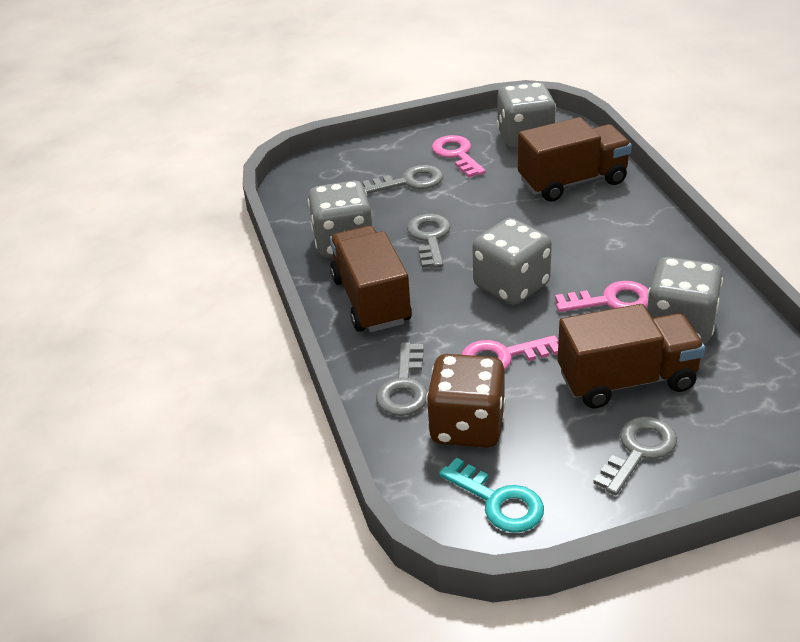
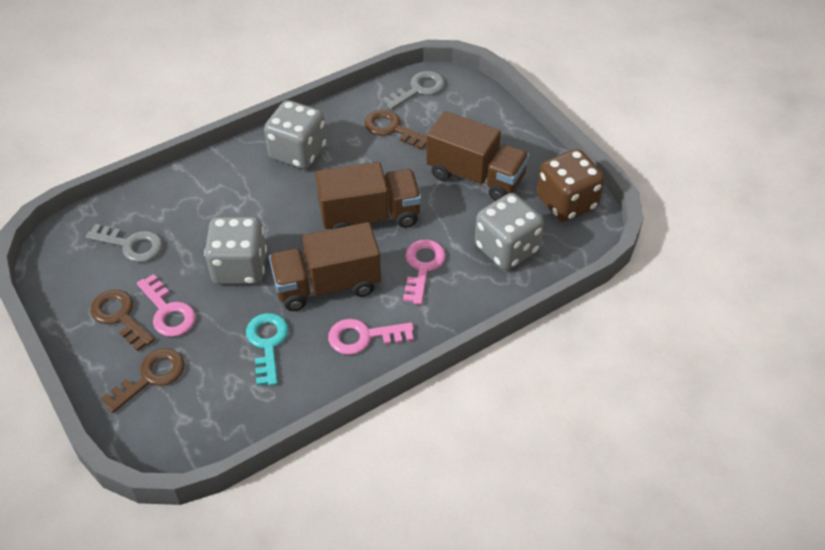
brown key: none = 0 -> [91,290,155,351] [101,348,185,413] [365,110,427,150] = 3
grey dice: [308,181,372,258] [472,218,552,305] [497,82,556,149] [647,257,723,344] = 4 -> [204,217,267,284] [264,100,327,169] [475,193,544,270] = 3
grey key: [362,165,443,194] [376,342,428,416] [407,214,451,268] [593,417,677,496] = 4 -> [86,224,163,262] [382,71,445,110] = 2

